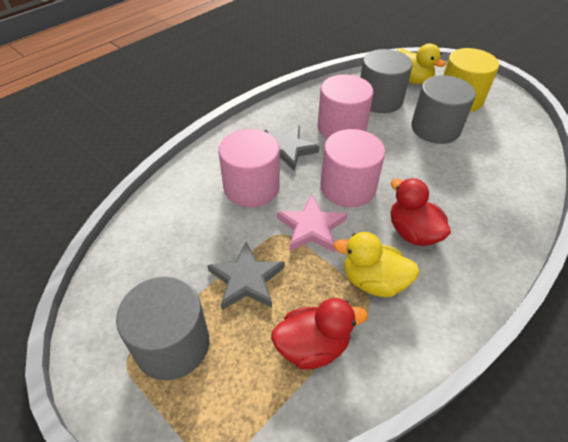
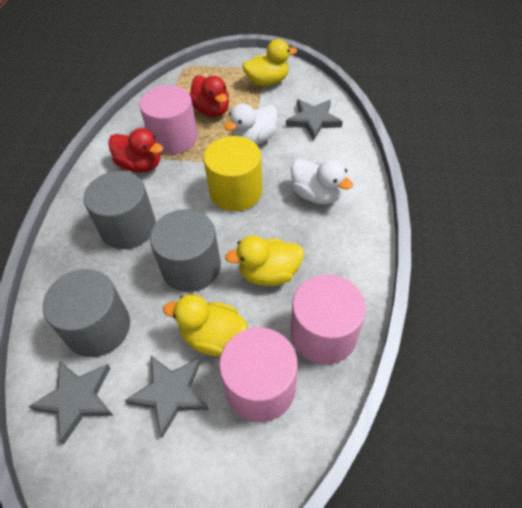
grey star: [207,242,285,310] [264,126,319,171] = 2 -> [28,361,113,444] [125,356,209,438] [286,99,343,140] = 3
pink star: [277,195,347,253] = 1 -> none = 0
white duck: none = 0 -> [224,103,278,145] [291,159,353,204] = 2
yellow duck: [334,232,420,297] [396,44,446,84] = 2 -> [163,294,248,356] [225,235,304,286] [242,39,297,86] = 3

